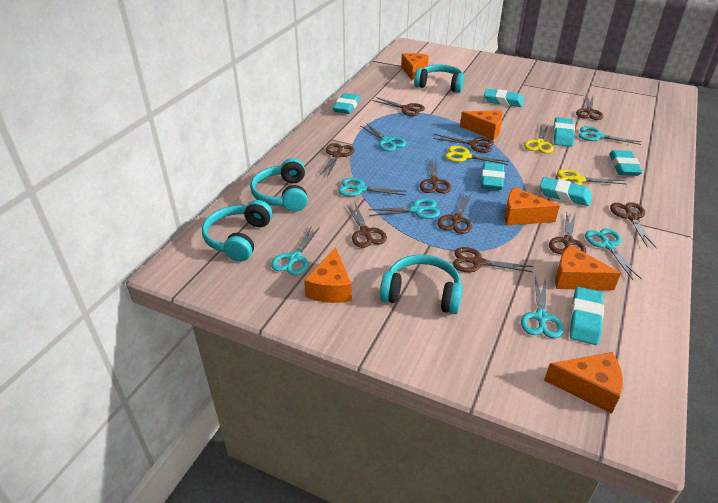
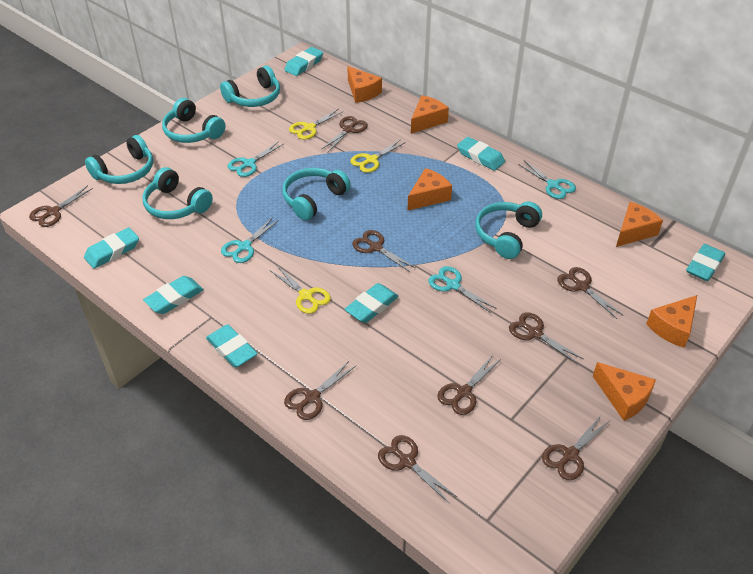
brown scissors: [319,143,354,177] [347,203,387,248] [373,97,425,116] [420,158,451,193] [433,134,494,153] [437,193,472,234] [453,247,533,272] [549,211,586,254] [576,95,603,120] [610,202,657,248] = 10 -> [29,186,93,227] [284,361,356,420] [322,116,368,153] [352,230,416,272] [378,435,457,504] [437,355,501,415] [509,312,583,364] [542,417,610,480] [557,267,624,319] = 9
turquoise headphones: [202,200,273,262] [250,158,308,212] [380,254,463,314] [414,64,464,93] = 4 -> [85,135,153,184] [142,167,213,219] [162,98,225,143] [220,65,280,107] [282,168,351,220] [475,202,542,259] = 6
turquoise scissors: [271,226,320,275] [338,178,407,197] [361,123,406,151] [368,198,440,219] [521,276,564,338] [578,126,641,145] [585,228,642,280] = 7 -> [221,217,279,263] [228,141,284,177] [428,266,497,313] [518,160,576,199] = 4

